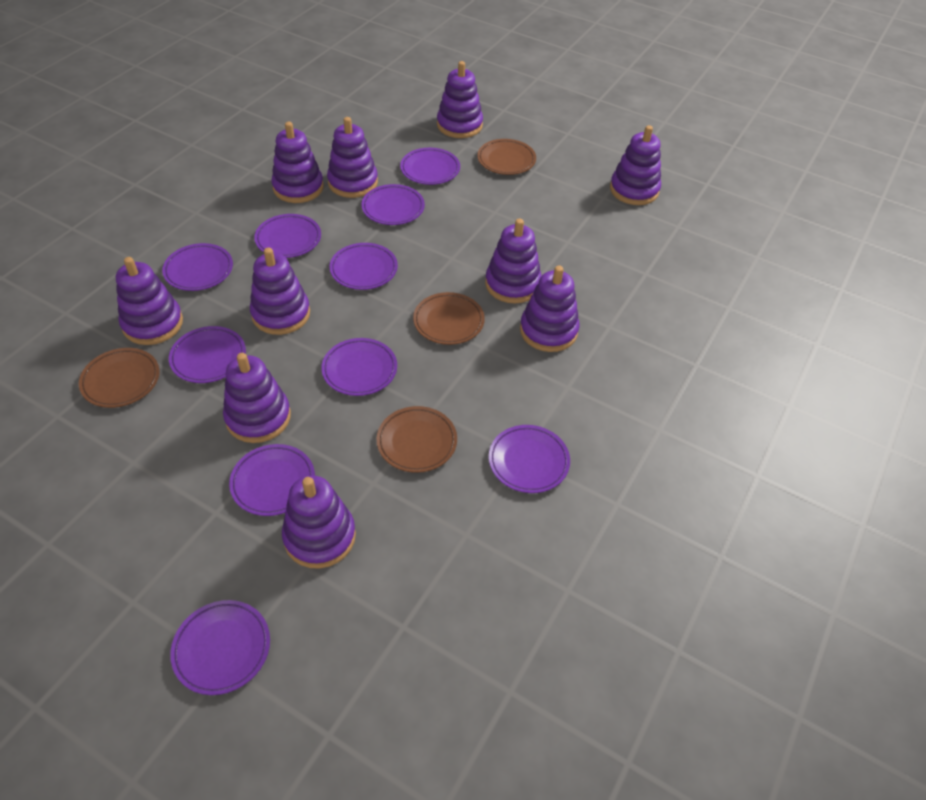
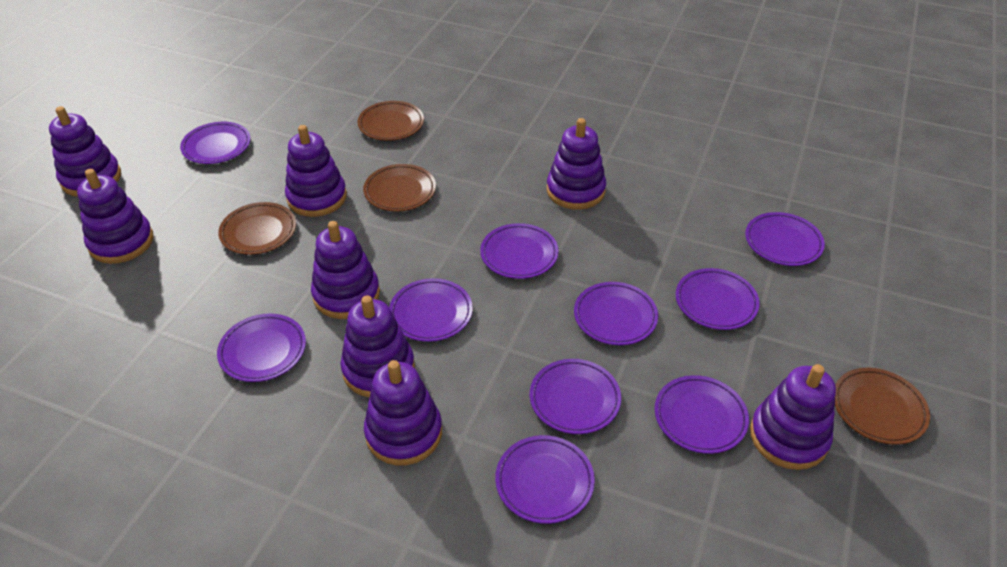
purple stacking toy: [116,257,183,345] [223,353,291,443] [250,247,310,335] [271,122,324,203] [282,475,356,569] [327,117,378,198] [437,61,483,138] [485,218,542,304] [520,265,579,352] [610,125,661,205] = 10 -> [49,106,121,197] [77,169,153,264] [285,125,347,217] [311,221,380,319] [341,295,415,398] [364,360,442,465] [547,118,606,210] [750,364,836,470] = 8

